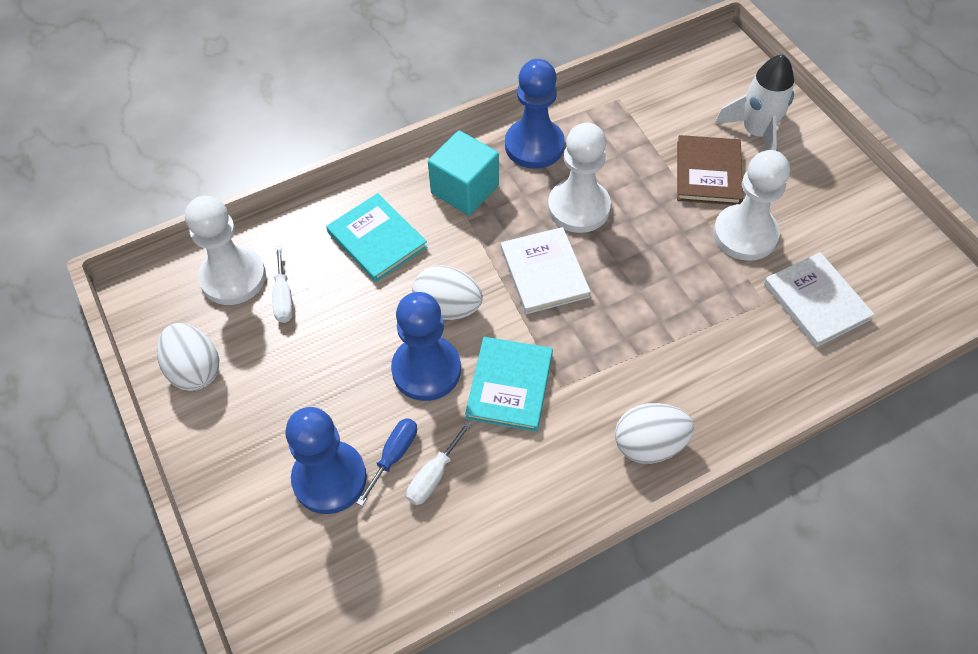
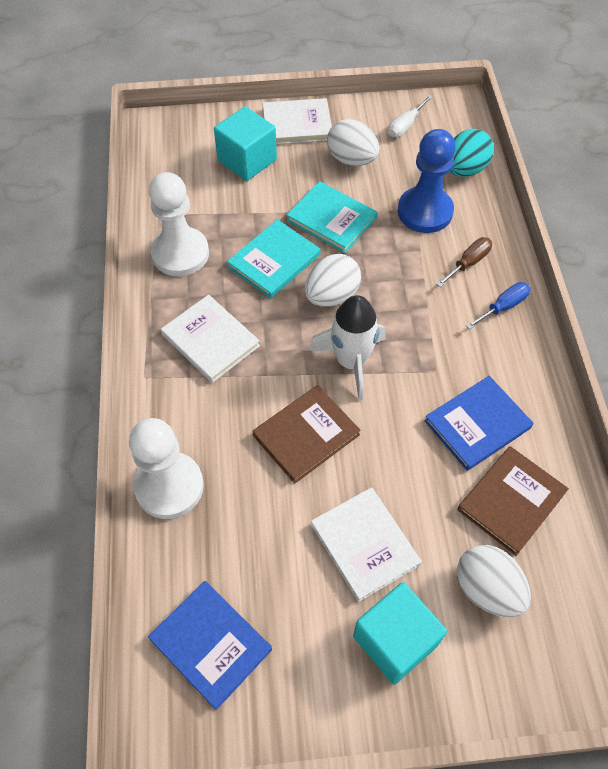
blue book: none = 0 -> [148,581,272,710] [424,376,533,471] = 2
blue pawn: [285,407,367,514] [391,292,461,401] [505,59,565,169] = 3 -> [398,129,456,233] = 1
brown book: [677,135,743,205] = 1 -> [252,385,361,484] [458,446,569,556] = 2
brown screwdriver: none = 0 -> [436,237,492,287] = 1
turquoise cube: [428,130,499,215] = 1 -> [214,106,277,181] [353,582,447,685] = 2
turquoise egg: none = 0 -> [450,129,494,177] = 1
white book: [501,227,591,314] [764,252,874,347] = 2 -> [161,294,260,383] [262,98,332,144] [311,487,422,602] = 3
white pawn: [185,196,266,305] [548,122,611,233] [713,150,790,261] = 3 -> [129,418,204,519] [149,172,209,276] = 2
white screwdriver: [272,246,293,323] [406,421,472,505] = 2 -> [389,95,433,137] = 1

